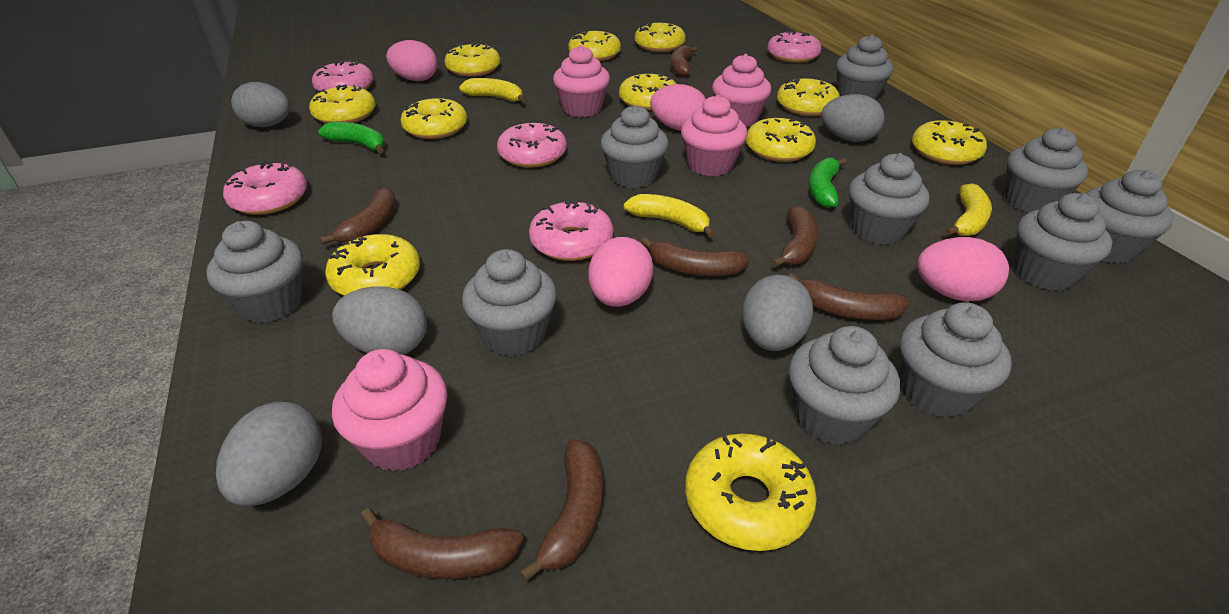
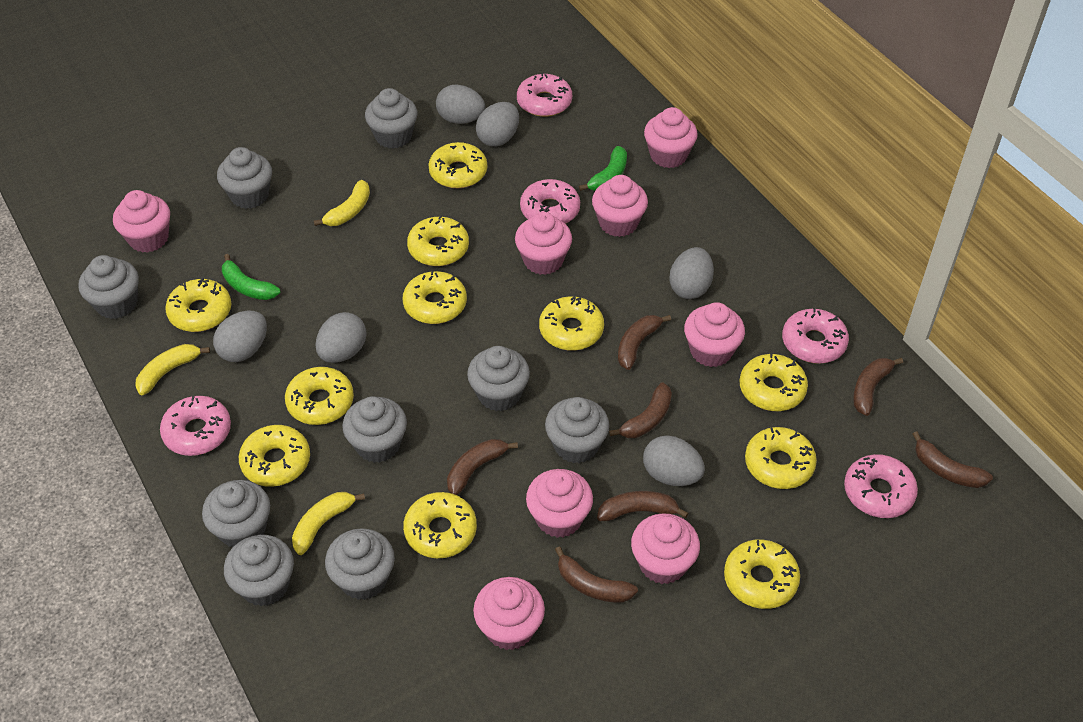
grey cupcake: [206,221,303,323] [462,249,557,356] [601,105,669,188] [789,326,900,445] [836,34,893,100] [849,153,930,244] [900,302,1011,418] [1005,127,1088,213] [1014,193,1113,291] [1086,170,1174,264] = 10 -> [78,255,139,319] [202,480,270,547] [217,147,272,209] [224,535,294,606] [325,528,395,600] [342,396,407,463] [365,88,417,149] [467,346,530,411] [545,397,609,463] = 9
grey egg: [216,402,322,506] [231,82,290,127] [332,286,427,355] [742,275,813,351] [821,94,885,142] = 5 -> [213,311,267,362] [315,312,366,363] [436,84,485,124] [476,102,519,147] [643,435,705,486] [669,247,714,299] = 6
pink cupcake: [332,349,448,471] [553,45,610,117] [681,95,747,176] [712,54,771,127] = 4 -> [113,190,170,253] [473,577,545,650] [515,212,572,275] [526,469,593,538] [592,175,648,237] [631,513,700,584] [644,107,698,168] [684,302,745,367] = 8
pink egg: [386,40,437,81] [588,237,653,307] [650,84,706,131] [917,237,1009,301] = 4 -> none = 0

